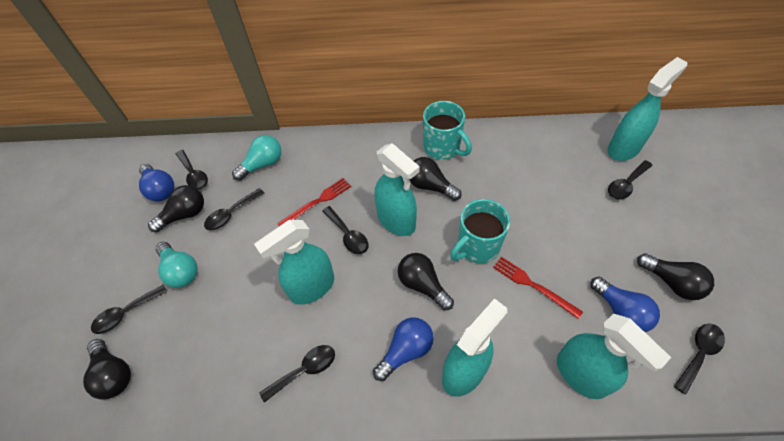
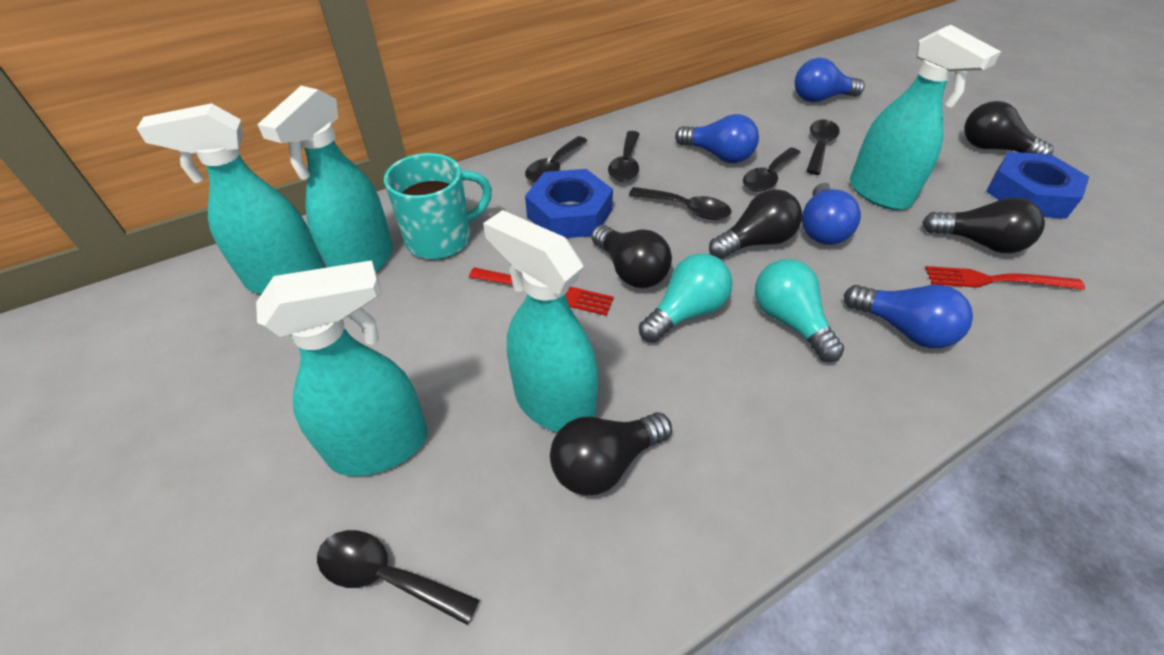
black spoon: [91,284,168,334] [176,150,208,190] [204,188,264,230] [259,345,335,403] [322,206,368,254] [608,160,653,200] [674,324,725,395] = 7 -> [317,530,479,625] [525,136,588,183] [608,131,640,182] [629,187,732,220] [743,147,801,192] [806,120,840,175] = 6
blue light bulb: [139,164,174,201] [373,317,434,381] [590,277,660,332] = 3 -> [675,114,759,163] [795,58,865,102] [802,183,861,245] [844,285,973,348] = 4
blue nut: none = 0 -> [525,169,613,238] [986,152,1089,219] = 2
turquoise mug: [423,101,472,160] [450,199,510,264] = 2 -> [384,153,492,260] = 1

